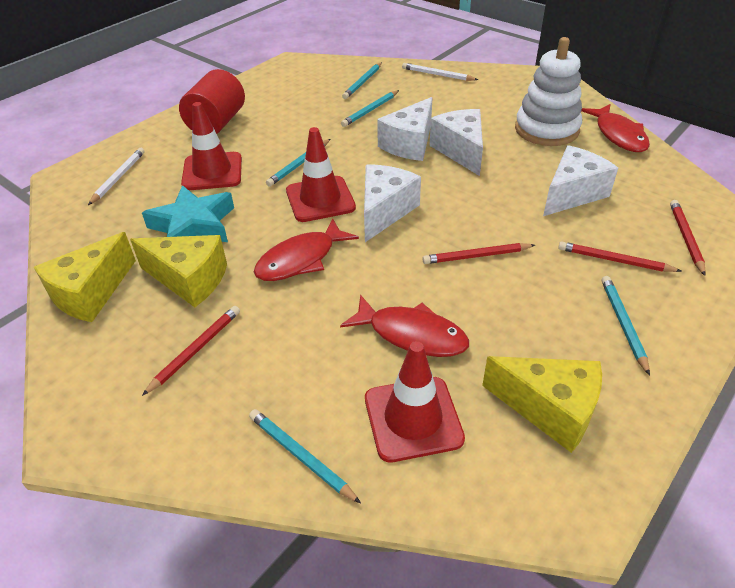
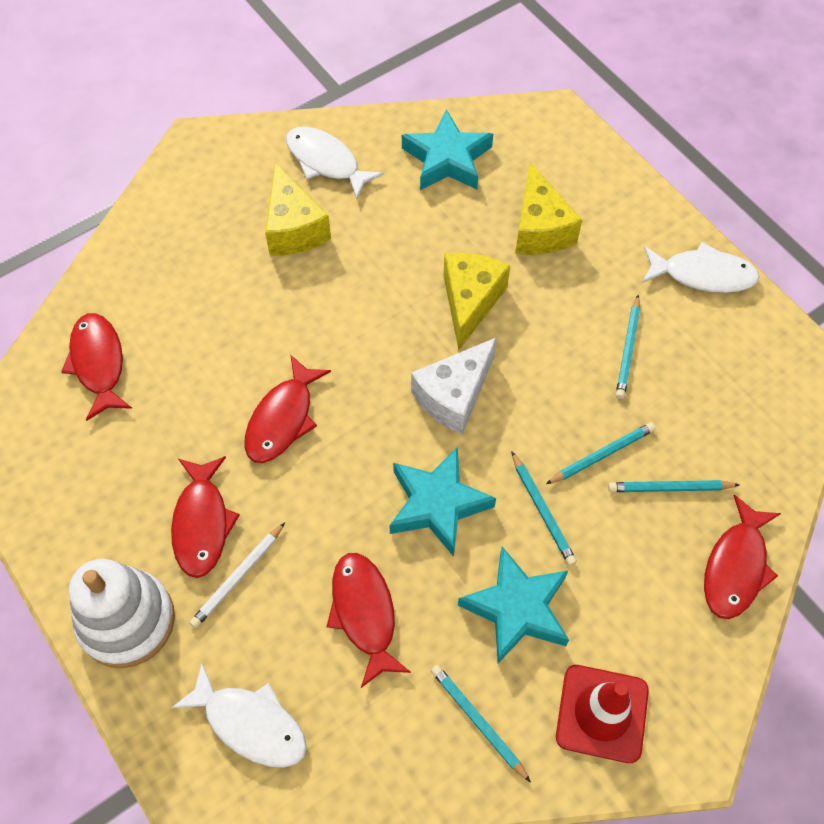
red cylinder: [179,69,245,134] = 1 -> none = 0
red fish: [254,218,359,281] [340,295,469,357] [581,104,650,152] = 3 -> [61,313,132,421] [171,456,240,578] [245,354,331,463] [327,553,411,688] [704,495,781,619] = 5
red pencil: [142,306,240,396] [422,243,535,264] [558,241,682,272] [670,200,706,276] = 4 -> none = 0
red traffic cone: [181,102,242,190] [286,127,356,222] [365,341,465,462] = 3 -> [556,665,649,763] = 1
turquoise star: [142,185,234,242] = 1 -> [389,447,496,557] [402,109,493,190] [458,547,569,663] = 3
white cheese: [364,164,421,242] [377,97,433,161] [430,109,483,176] [543,145,618,216] = 4 -> [411,337,497,435] = 1
white fish: none = 0 -> [171,663,307,768] [286,126,384,199] [642,242,760,293] = 3
white pencil: [88,148,145,205] [402,63,478,81] = 2 -> [189,522,285,628] = 1

